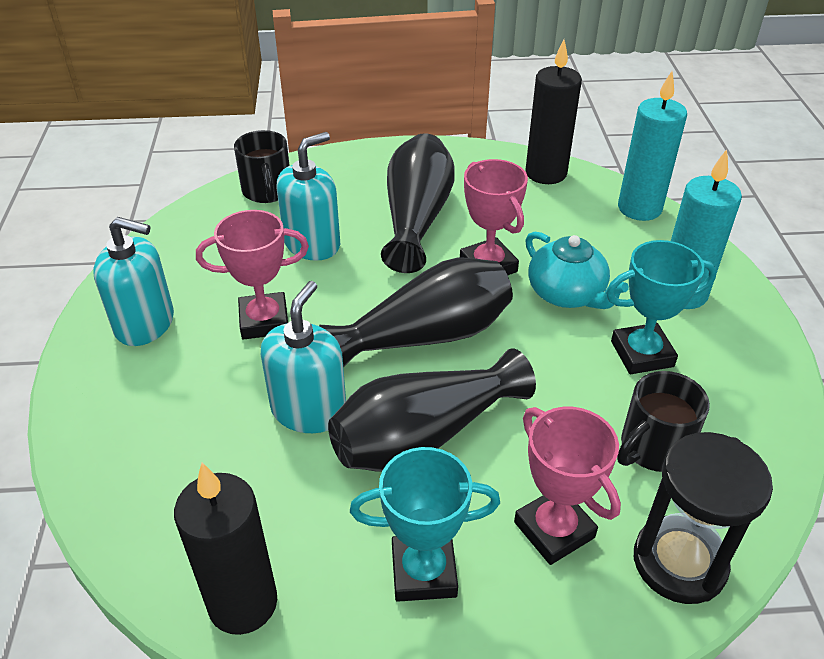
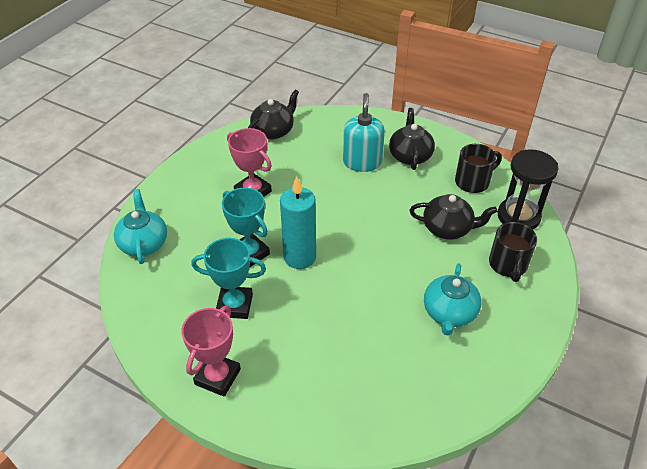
black candle: [174,463,277,635] [526,39,582,184] = 2 -> none = 0
black teapot: none = 0 -> [248,90,299,139] [389,108,435,170] [409,194,497,240] = 3
black vase: [319,258,513,368] [328,348,536,472] [381,133,455,273] = 3 -> none = 0
pink trophy: [196,210,309,340] [460,159,528,275] [514,407,621,565] = 3 -> [181,306,241,396] [227,128,272,197] = 2
turquoise candle: [618,71,687,221] [671,149,742,309] = 2 -> [280,176,316,269] = 1
turquoise soap dispenser: [93,217,174,346] [261,281,346,433] [277,132,340,261] = 3 -> [343,93,385,172] = 1
turquoise teapot: [525,232,629,309] = 1 -> [114,189,167,264] [424,263,481,336] = 2

